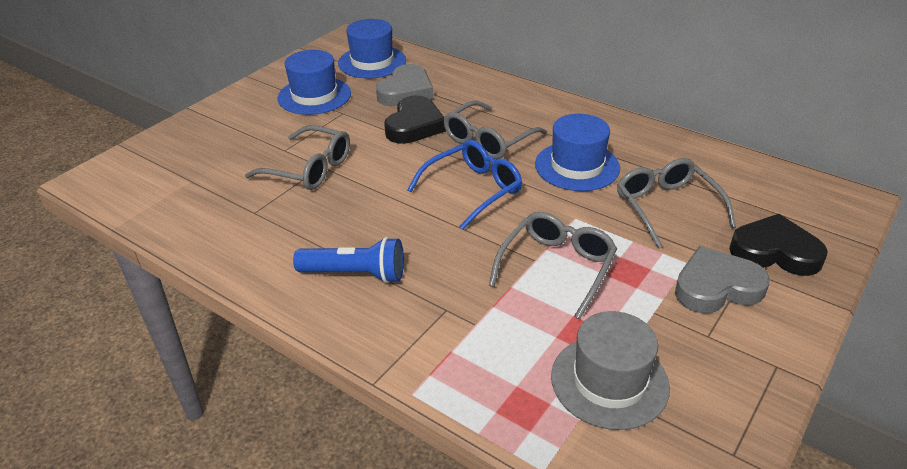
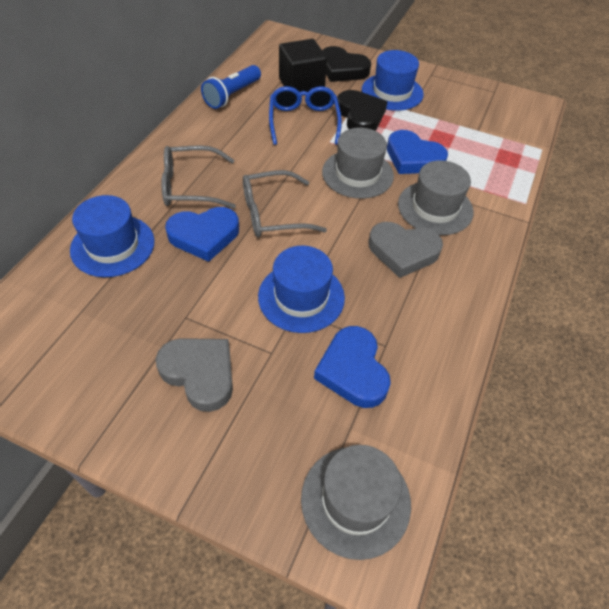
black cube: none = 0 -> [279,39,327,92] = 1
blue heart: none = 0 -> [165,207,239,262] [314,326,391,408] [387,130,448,174] = 3
grey glasses: [245,125,350,190] [444,101,547,159] [489,212,617,319] [617,158,736,248] = 4 -> [161,145,236,209] [243,170,327,237] = 2
grey hat: [551,311,670,430] = 1 -> [301,445,411,560] [322,128,394,199] [398,160,474,235] = 3

